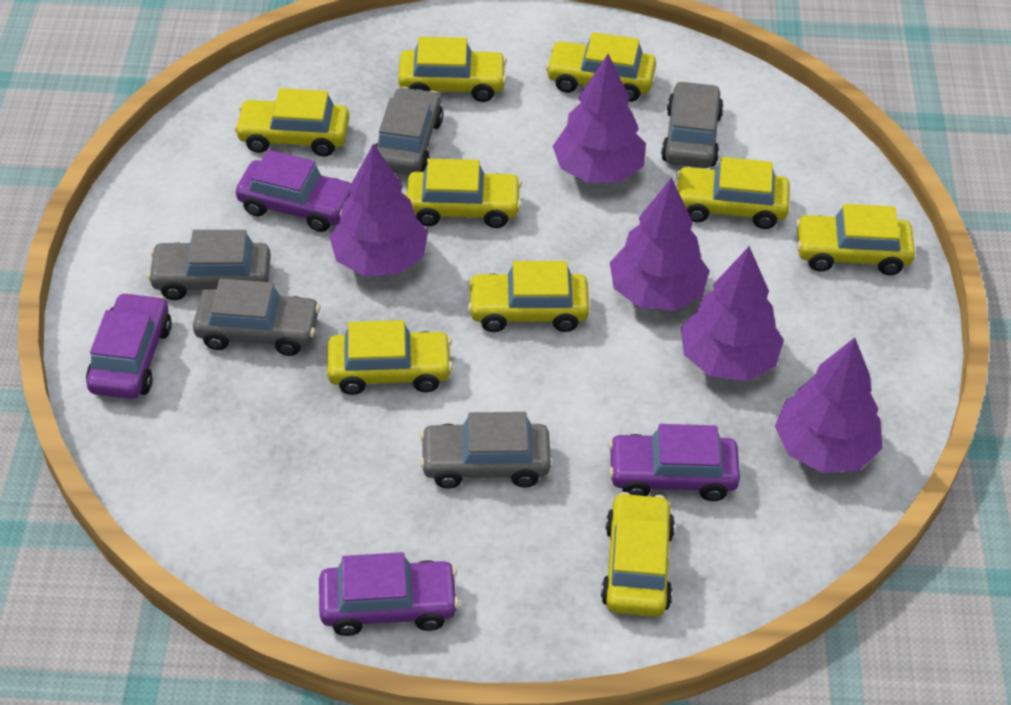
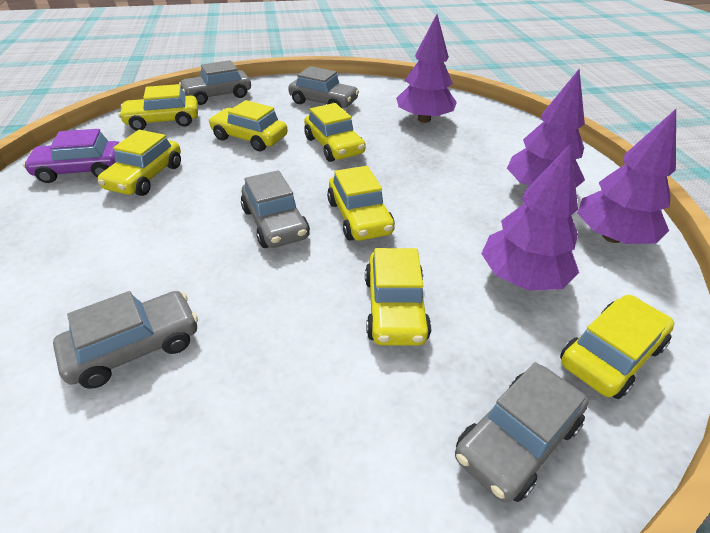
purple car: [86,292,172,399] [236,150,351,232] [319,552,459,636] [608,424,740,501] = 4 -> [23,129,120,183] = 1
purple tree: [329,144,428,276] [553,54,646,183] [610,177,710,311] [681,246,784,381] [775,337,883,473] = 5 -> [396,14,457,123] [481,143,579,291] [507,69,585,187] [577,109,676,244] = 4
yellow car: [234,88,349,157] [327,320,453,395] [398,37,507,102] [406,159,522,228] [468,261,589,332] [546,32,656,102] [601,492,675,617] [676,157,790,229] [796,204,915,275] = 9 -> [98,130,181,196] [118,84,198,131] [209,100,288,151] [304,103,366,162] [327,166,395,241] [365,248,431,346] [560,295,674,399] = 7

